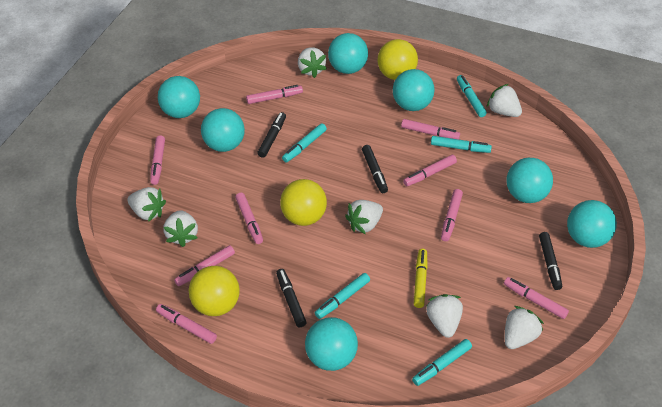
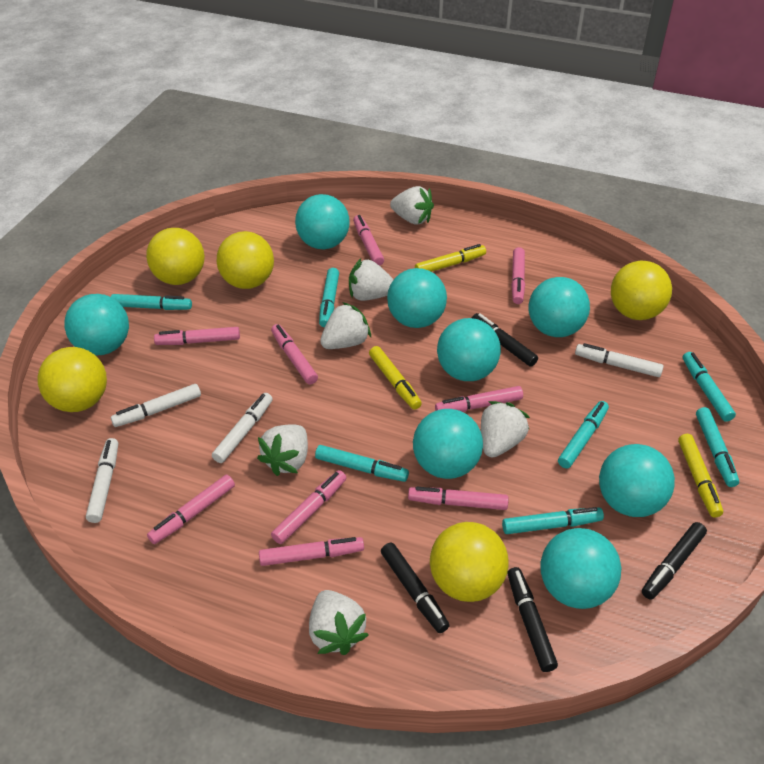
turquoise ball: [158,76,200,118] [201,108,245,152] [305,317,358,371] [328,33,368,74] [393,69,435,111] [506,158,553,203] [567,200,617,248] = 7 -> [64,294,129,355] [295,194,350,249] [387,268,447,328] [413,409,483,479] [437,318,501,381] [528,277,590,337] [541,528,621,609] [599,444,675,517] = 8
turquoise marker: [282,123,327,163] [315,273,370,319] [412,339,472,386] [431,136,492,153] [457,75,487,117] = 5 -> [111,294,192,310] [315,445,409,482] [319,268,339,327] [502,507,604,534] [558,401,609,469] [683,352,736,422] [696,407,739,487] = 7
white marker: none = 0 -> [86,438,118,523] [111,384,201,427] [212,393,273,463] [575,343,664,377] = 4
white strawberry: [127,187,166,222] [163,210,198,247] [298,47,327,78] [345,200,383,234] [426,294,463,338] [487,84,522,117] [505,306,544,349] = 7 -> [257,424,308,476] [309,590,369,655] [320,302,371,349] [349,258,394,301] [390,186,434,225] [481,401,530,458] = 6
yellow ball: [189,266,240,316] [280,179,327,226] [377,39,418,80] = 3 -> [37,347,107,412] [146,228,205,285] [217,231,274,289] [430,522,509,602] [611,261,672,320] = 5
yellow marker: [414,249,428,308] = 1 -> [369,346,422,410] [415,244,486,272] [678,434,723,518] = 3

